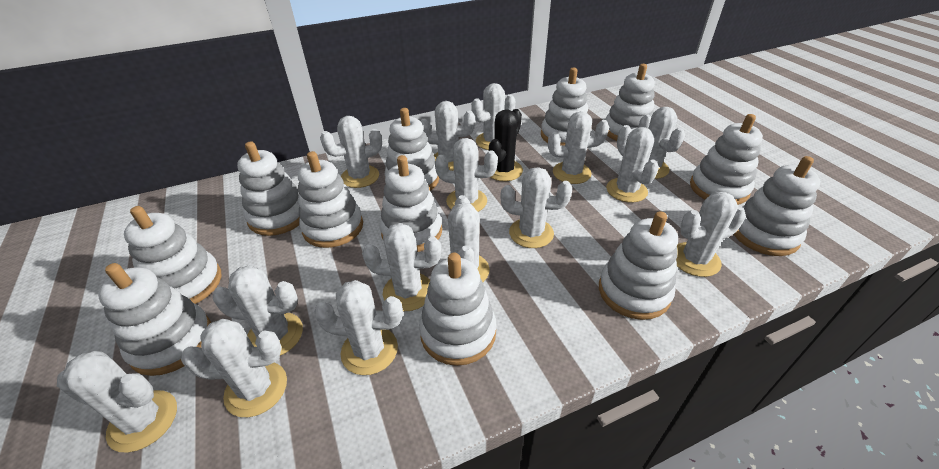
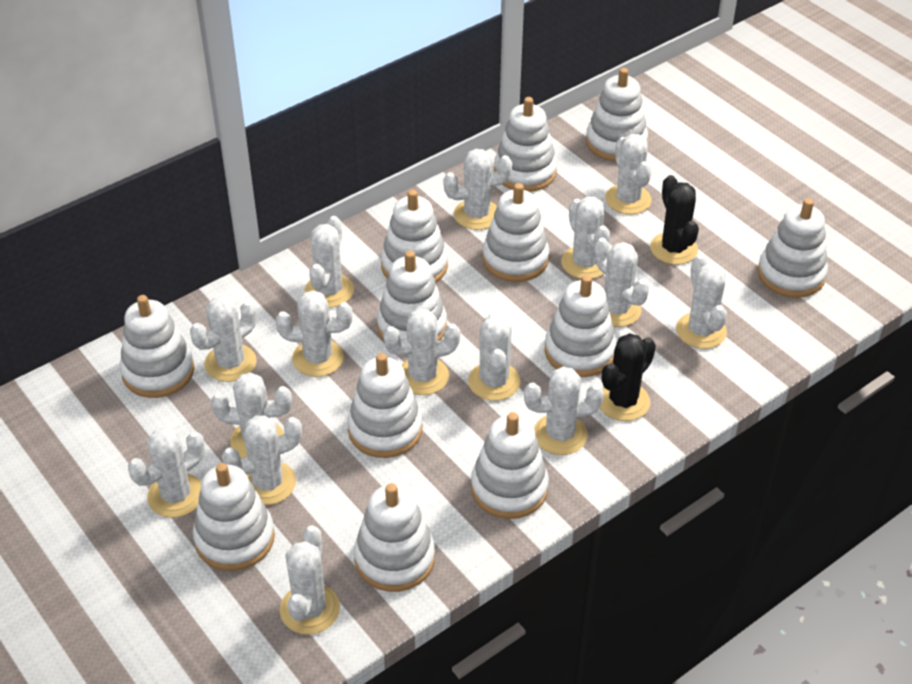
black cactus: [489,109,523,181] = 1 -> [599,333,656,421] [650,175,699,265] = 2

